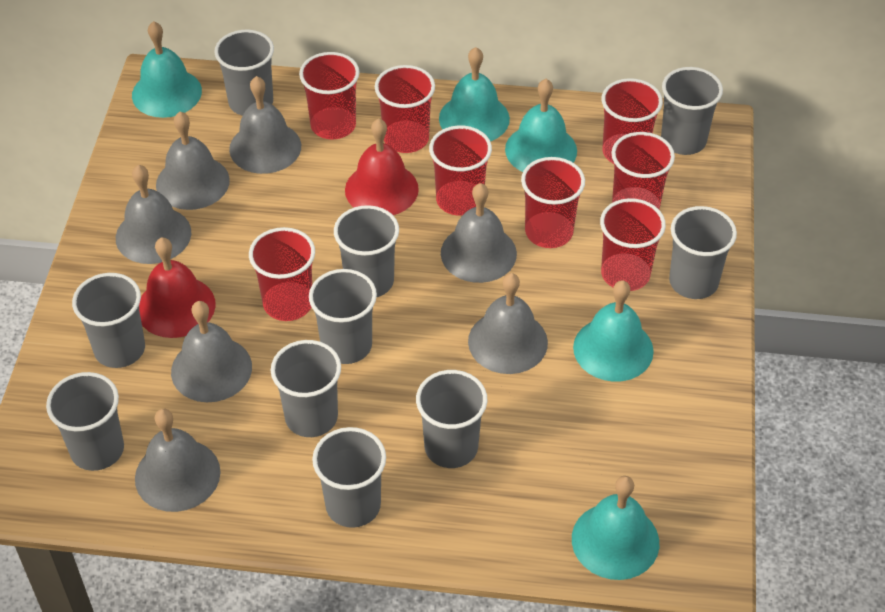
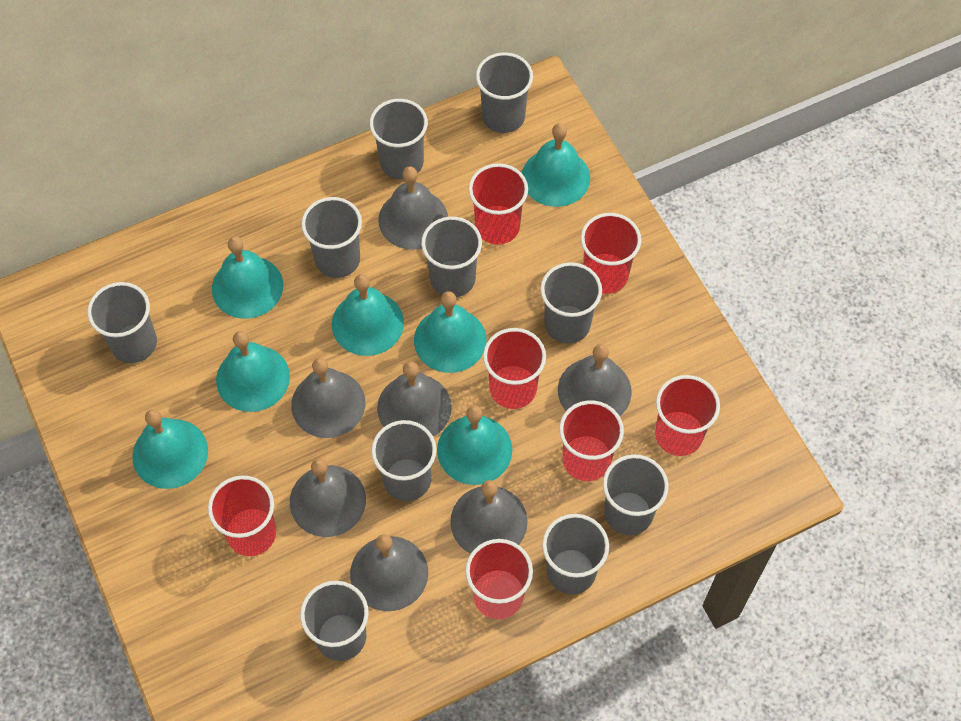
red bell: [139,237,215,338] [345,118,419,215] = 2 -> none = 0
red cup: [249,227,315,321] [299,52,360,139] [375,65,435,153] [429,126,492,216] [521,157,585,248] [600,198,666,291] [602,78,663,164] [611,132,675,209] = 8 -> [208,475,276,556] [465,539,533,619] [469,163,528,245] [483,328,546,409] [559,400,624,481] [581,213,641,294] [655,375,720,456] = 7
turquoise bell: [132,21,202,118] [439,47,510,141] [505,79,577,172] [572,476,659,580] [573,280,654,382] = 5 -> [132,409,208,489] [212,236,283,319] [216,331,290,412] [332,274,404,356] [414,291,487,373] [437,405,512,485] [522,123,590,207] = 7

